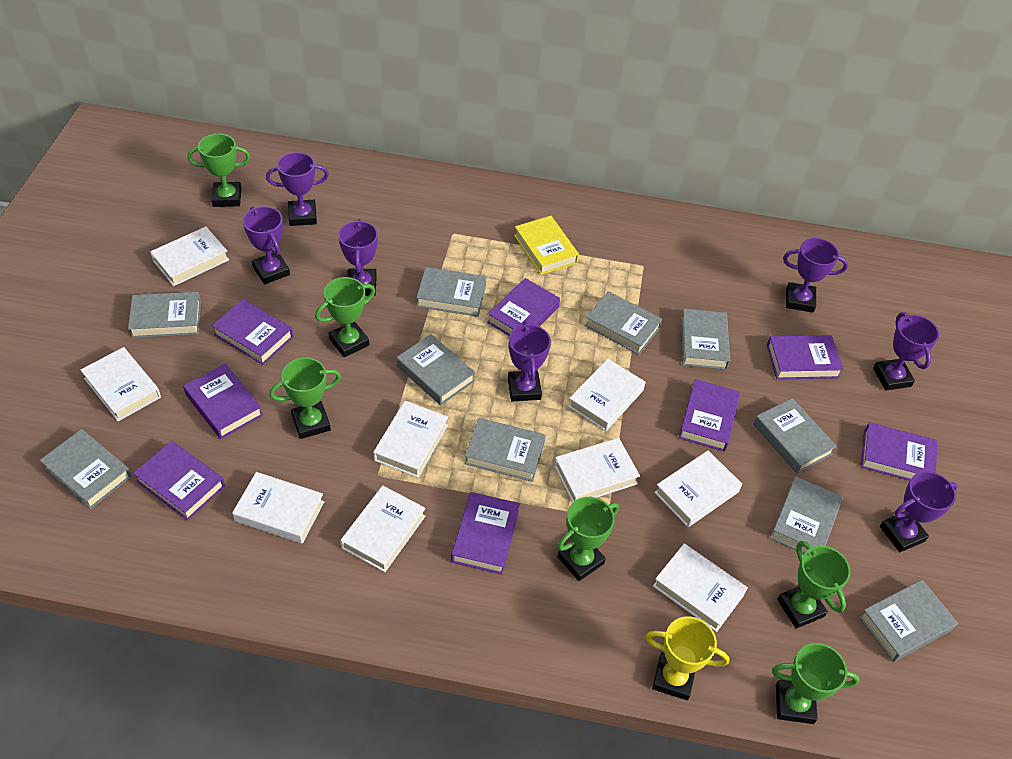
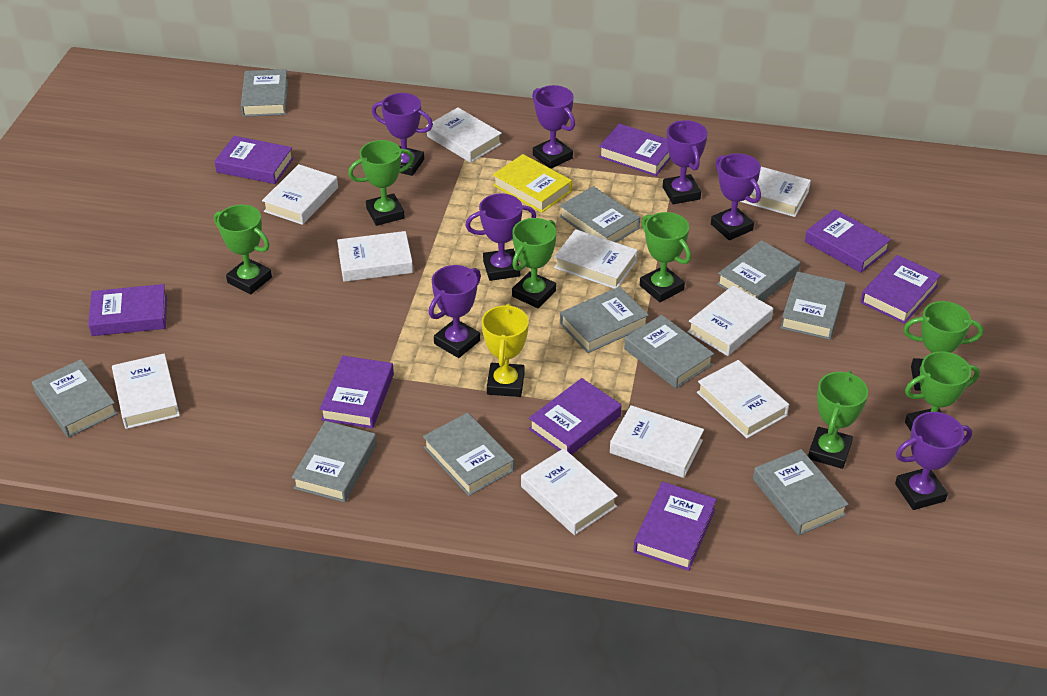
green trophy: [188,134,250,207] [269,358,341,439] [315,277,375,357] [557,497,619,581] [772,643,859,724] [777,541,851,629] = 6 -> [214,205,272,294] [348,140,414,226] [512,218,556,308] [640,212,691,302] [808,371,868,469] [903,301,983,391] [905,351,980,431] = 7
white book: [81,347,161,421] [150,227,229,286] [232,472,324,544] [340,486,426,572] [373,401,448,478] [554,438,640,503] [568,359,645,431] [653,544,748,632] [654,451,742,527] = 9 -> [112,353,180,429] [262,164,338,225] [337,231,413,282] [426,107,502,163] [521,448,618,535] [554,229,638,289] [610,405,704,478] [688,285,773,356] [697,360,789,438] [740,167,811,217] = 10

